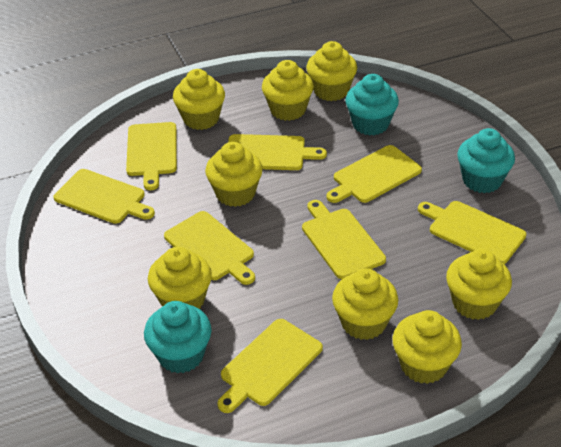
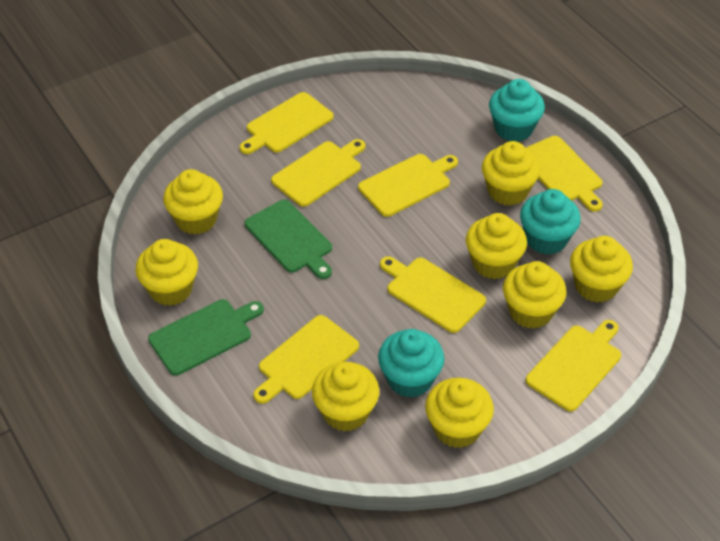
green cutting board: none = 0 -> [148,299,264,375] [245,199,332,279] = 2
yellow cutting board: [54,169,155,224] [126,122,177,190] [164,211,255,285] [217,319,323,413] [228,134,327,170] [302,200,386,279] [326,145,422,203] [418,201,527,264] = 8 -> [240,92,334,154] [253,315,359,404] [271,139,366,207] [358,154,458,217] [380,256,486,333] [526,136,603,212] [526,320,621,411] = 7

